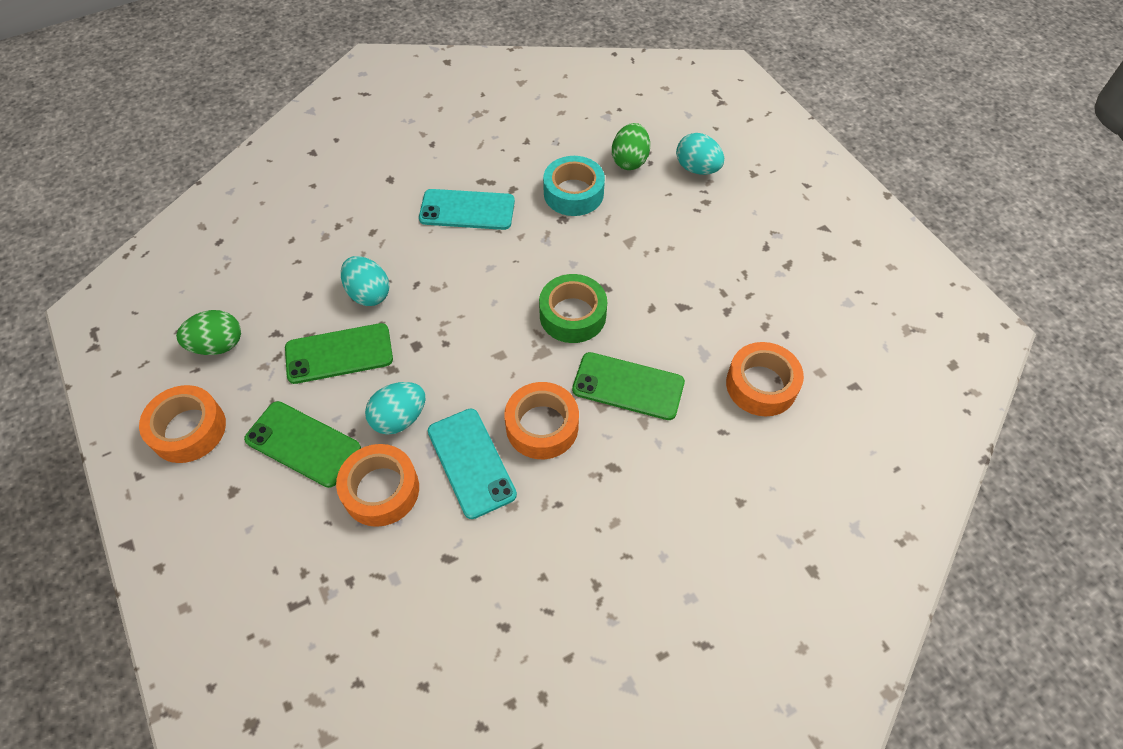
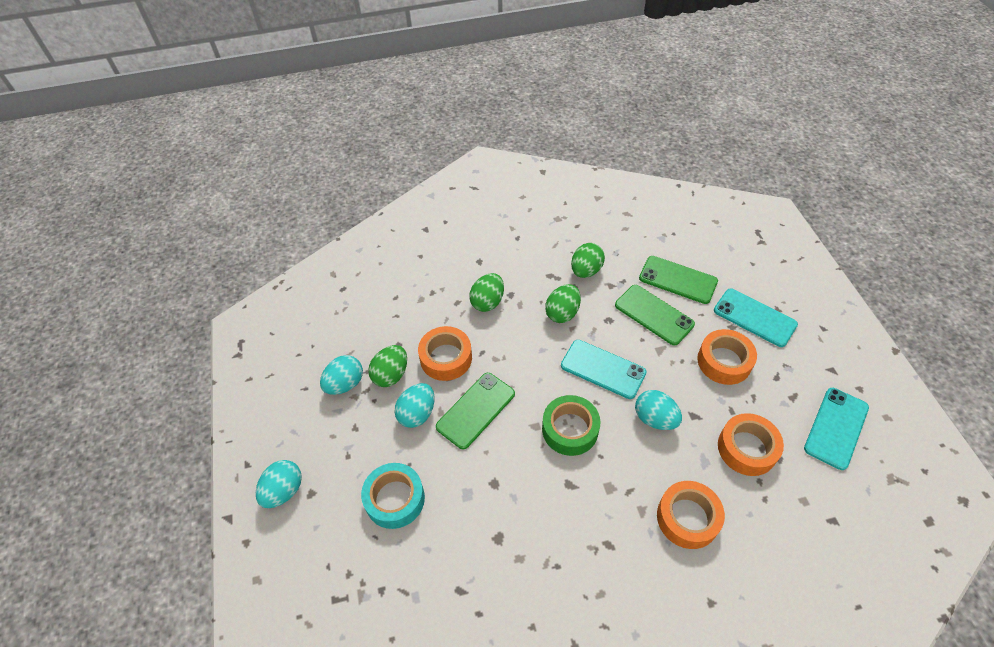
green egg: [176,310,241,355] [612,123,650,170] = 2 -> [368,345,407,387] [469,273,504,312] [545,284,581,323] [571,243,605,278] = 4
turquoise egg: [341,256,390,306] [365,382,425,435] [676,133,724,175] = 3 -> [256,460,302,508] [320,355,363,395] [394,383,435,428] [635,390,682,430] = 4
turquoise phone: [419,189,515,230] [428,409,517,519] = 2 -> [561,340,647,399] [714,288,798,347] [804,388,869,470] = 3

